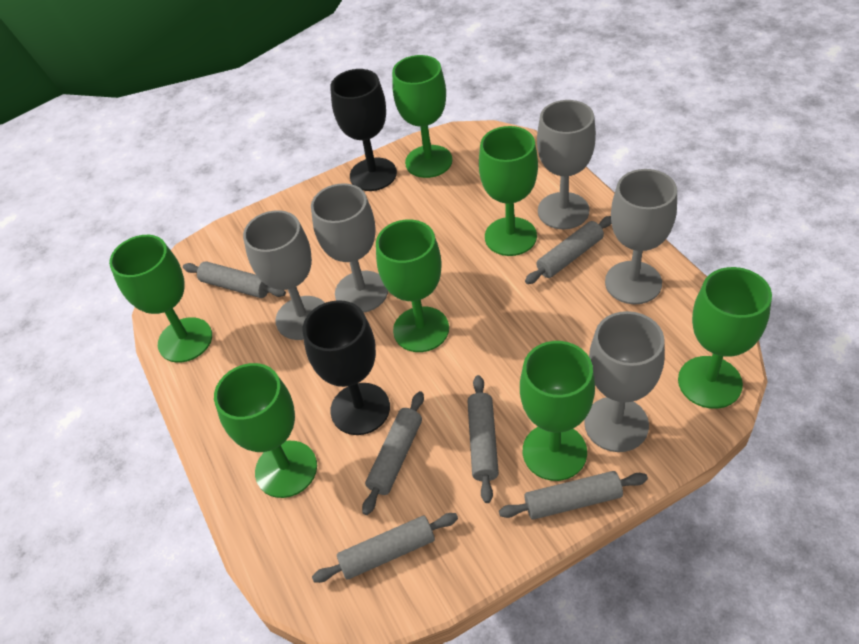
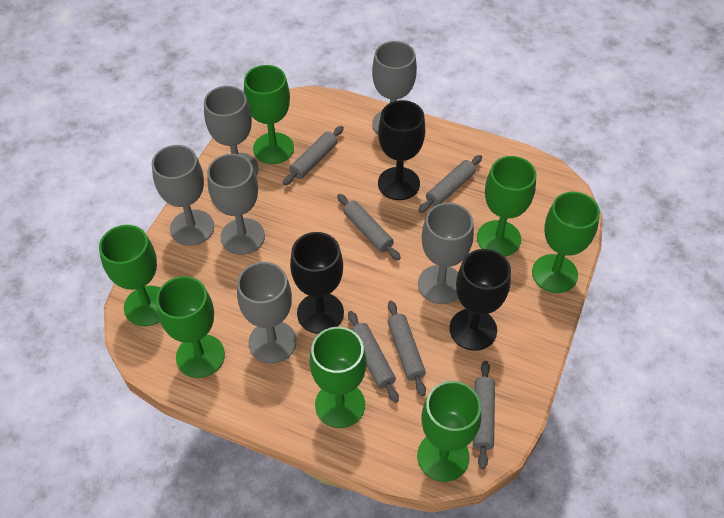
black goblet: [302,300,390,435] [330,69,397,191] = 2 -> [290,232,344,334] [378,100,425,200] [449,249,511,351] = 3
grey goblet: [243,210,325,340] [311,183,388,313] [537,100,596,229] [584,311,665,452] [605,169,677,304] = 5 -> [152,145,214,246] [204,86,259,175] [207,154,265,255] [237,262,297,364] [372,41,417,135] [418,203,474,304] = 6

